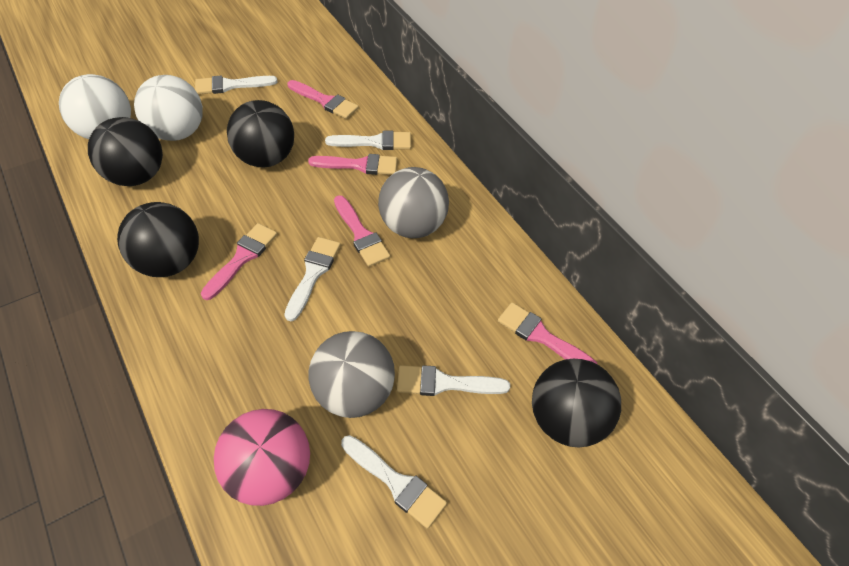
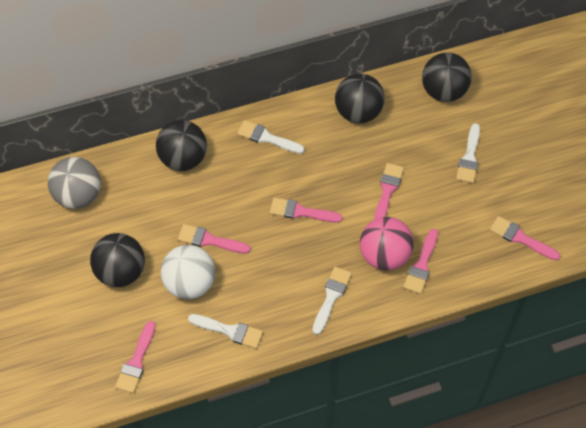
grey ball: [309,331,395,418] [378,167,449,238] = 2 -> [48,157,101,209] = 1
pink brush: [201,223,277,300] [288,80,359,119] [308,154,397,175] [334,195,390,267] [498,303,598,365] = 5 -> [115,321,156,393] [178,224,251,254] [270,198,342,223] [374,163,404,220] [403,229,438,294] [490,216,560,261] = 6
white ball: [59,74,131,139] [134,75,203,141] = 2 -> [161,245,215,299] = 1
white brush: [195,75,277,94] [284,237,341,321] [325,131,411,150] [341,435,447,529] [397,365,510,396] = 5 -> [188,314,263,349] [237,120,305,154] [312,267,352,335] [456,123,480,183] = 4

